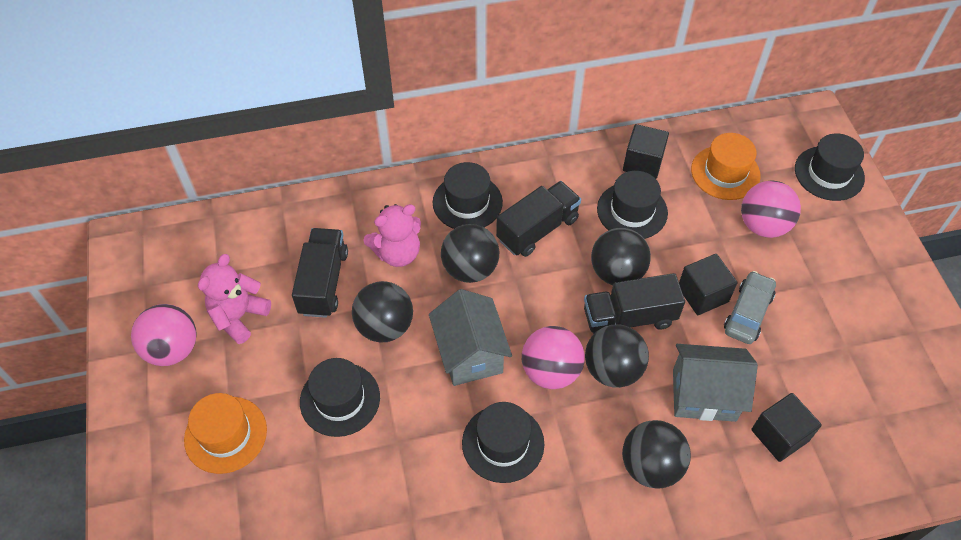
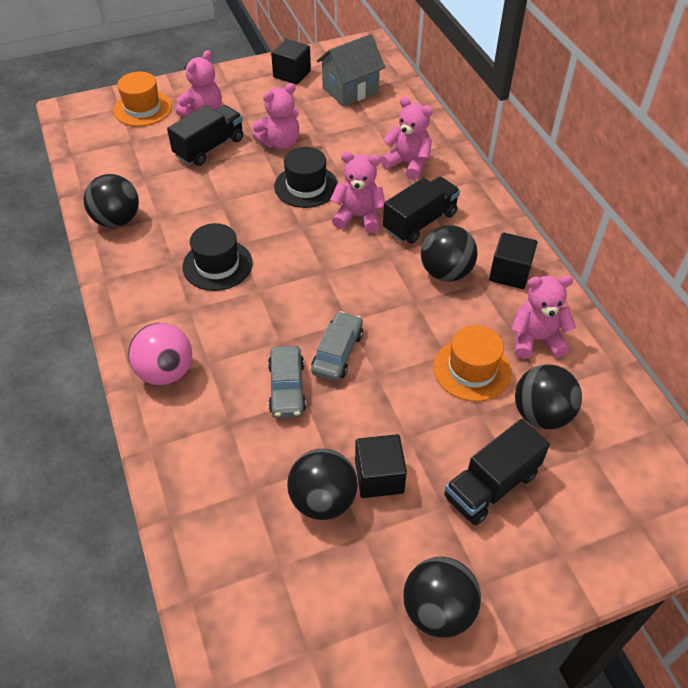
black hat: [300,358,380,437] [433,162,503,229] [462,402,544,483] [597,171,668,239] [795,133,865,201] = 5 -> [182,223,253,291] [274,147,338,208] = 2
grey car: [724,271,776,344] = 1 -> [268,346,306,418] [311,311,363,381] = 2
grey house: [429,289,512,386] [673,344,758,422] = 2 -> [317,34,385,106] = 1
pink ball: [131,304,197,366] [522,326,585,389] [741,181,801,238] = 3 -> [128,323,192,385] = 1
pink teddy bear: [198,254,271,344] [363,204,421,267] = 2 -> [176,50,222,117] [252,83,299,149] [330,152,385,233] [380,97,433,180] [511,275,576,359] = 5

